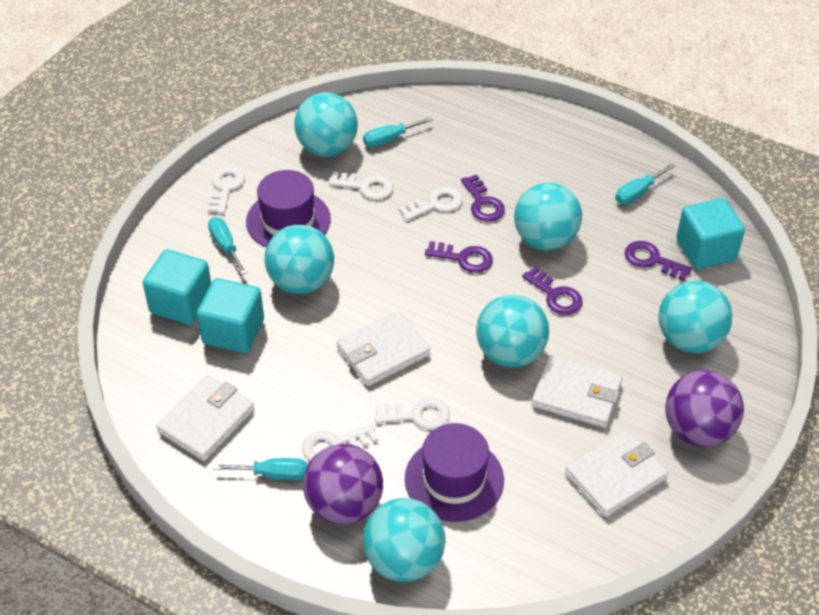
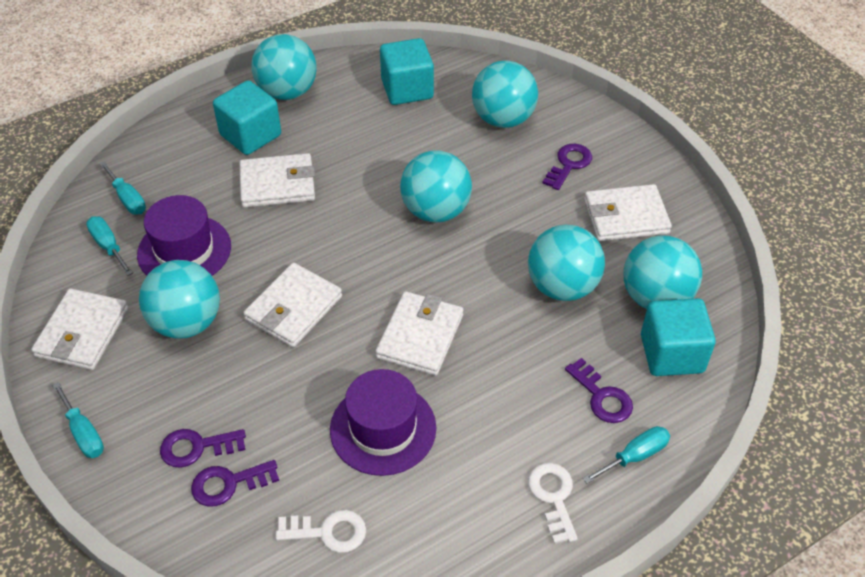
purple ball: [303,444,383,525] [665,370,744,447] = 2 -> none = 0
white key: [207,166,245,214] [302,424,379,461] [329,172,393,200] [375,397,450,430] [399,187,463,221] = 5 -> [275,510,366,553] [528,463,578,544] = 2
white wallet: [156,375,254,461] [337,311,431,386] [531,355,622,428] [565,430,668,517] = 4 -> [31,288,129,370] [239,153,315,208] [243,263,342,348] [375,291,463,376] [584,184,672,241] = 5

